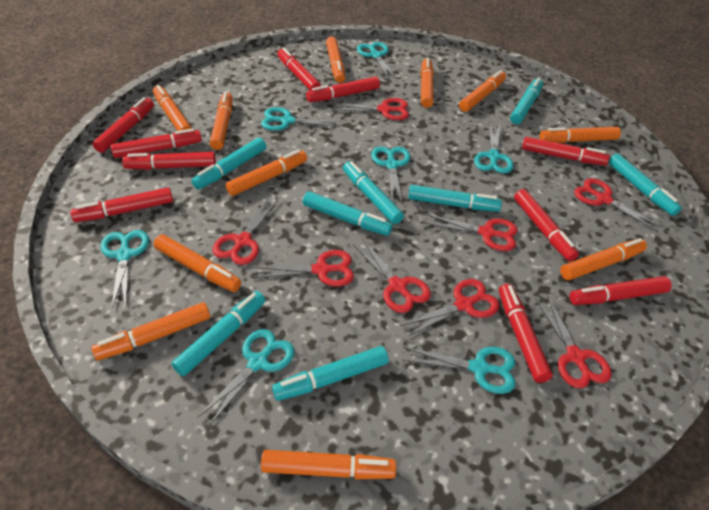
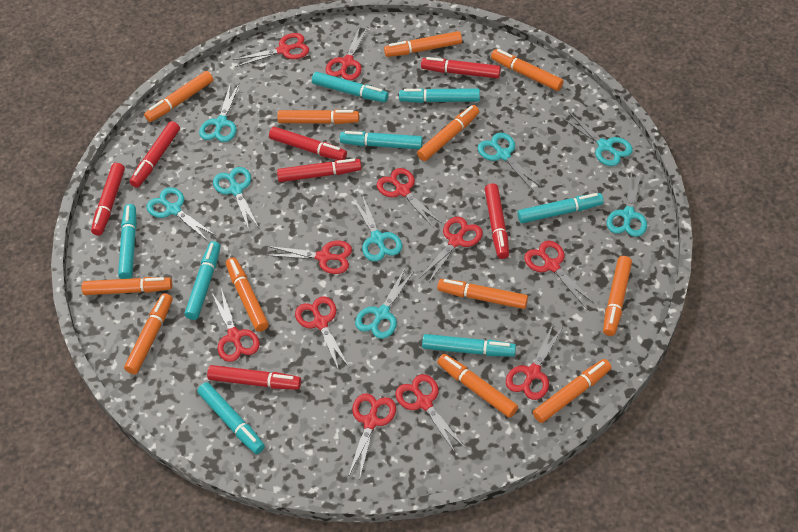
orange marker: [91,302,210,361] [153,85,192,131] [154,234,241,292] [210,92,233,150] [226,149,307,196] [261,450,396,479] [326,36,345,83] [421,58,434,108] [459,70,506,112] [540,127,621,143] [560,238,647,280] = 11 -> [82,277,172,295] [124,293,172,374] [144,71,213,122] [226,257,269,332] [277,109,359,124] [384,31,462,57] [417,105,479,161] [437,279,528,309] [437,354,518,418] [491,49,564,91] [533,359,612,423] [603,256,632,336] = 12
red marker: [70,187,173,222] [92,97,154,153] [111,128,202,158] [122,152,216,170] [277,48,321,91] [306,77,380,102] [499,284,553,383] [514,189,579,262] [522,137,610,165] [570,276,672,305] = 10 -> [91,163,125,235] [129,121,180,188] [207,365,301,390] [269,127,347,160] [277,158,362,182] [421,57,501,78] [485,183,509,259] = 7
red scissors: [212,198,278,265] [252,250,354,287] [332,98,409,120] [353,239,431,313] [401,279,499,337] [424,214,518,251] [536,295,612,388] [574,178,663,232] = 8 -> [212,288,260,362] [233,33,309,67] [265,241,352,274] [295,296,349,370] [326,26,369,80] [348,393,396,477] [377,168,441,228] [395,374,465,452] [419,217,483,284] [506,324,564,400] [524,241,594,308] = 11
turquoise scissors: [101,230,149,308] [198,329,295,426] [261,107,342,131] [357,42,397,80] [371,147,410,202] [402,347,515,394] [474,122,514,174] = 7 -> [147,187,216,241] [199,82,240,142] [213,167,259,230] [353,194,402,262] [355,266,415,339] [478,133,542,191] [561,112,633,166] [607,169,647,237] = 8

